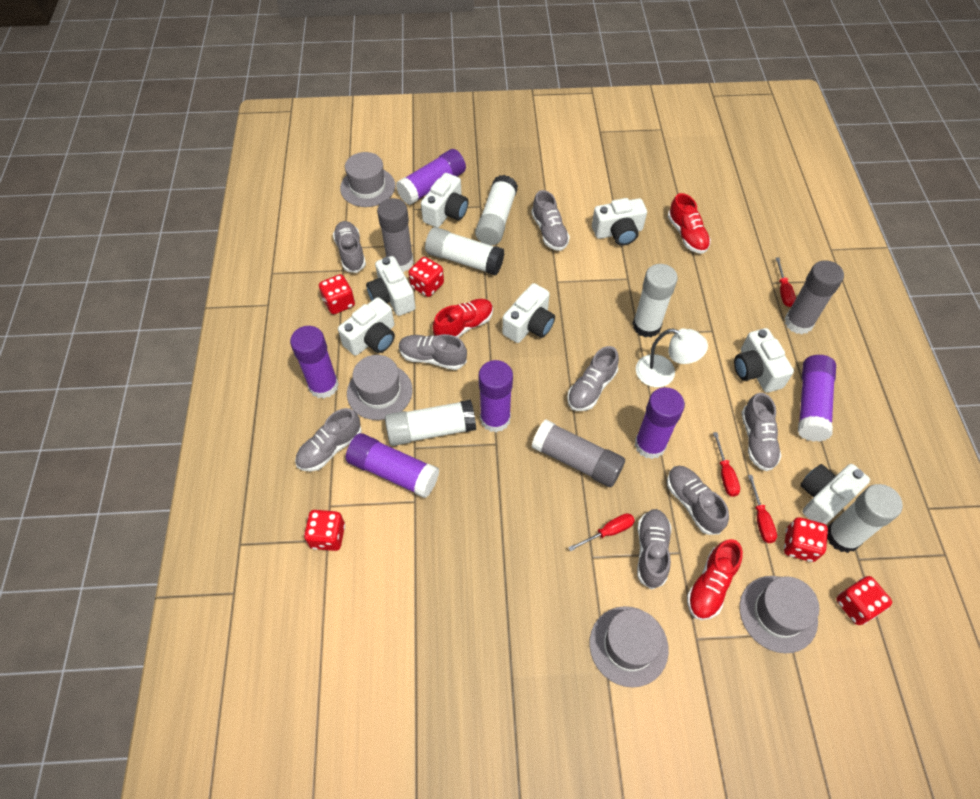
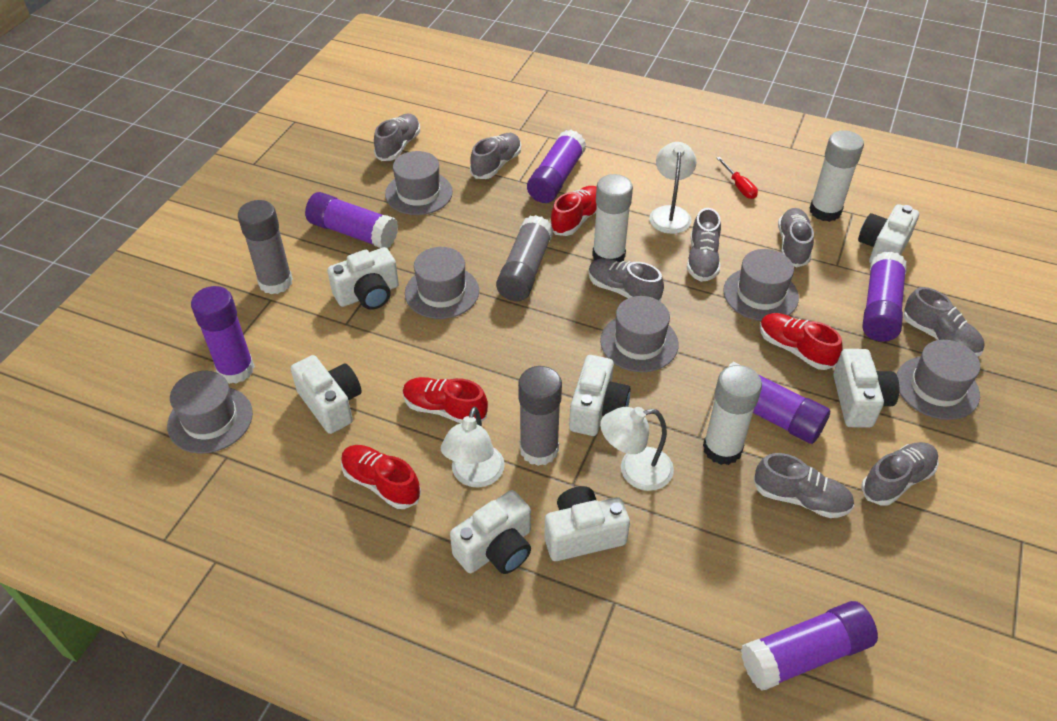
grey hat: [340,152,395,207] [347,355,413,420] [589,606,669,687] [739,576,819,653] = 4 -> [167,371,253,454] [385,151,453,215] [405,247,479,319] [600,296,679,372] [723,249,799,321] [897,340,980,420] = 6
red dice: [304,510,345,551] [319,274,355,314] [408,257,444,297] [784,517,828,562] [836,576,892,625] = 5 -> none = 0
red screwdriver: [568,513,635,551] [713,432,740,497] [748,475,777,543] [776,258,796,307] = 4 -> [717,157,758,199] = 1
red shoe: [433,299,493,338] [668,193,711,254] [687,539,743,620] = 3 -> [341,445,421,509] [403,377,488,424] [550,186,597,236] [760,313,843,370] = 4
white glue stick: [385,399,476,446] [425,227,504,275] [475,175,518,245] [633,264,678,337] [827,484,903,553] = 5 -> [592,174,633,262] [703,365,762,465] [810,130,864,222] = 3
white lamp: [636,328,708,387] = 1 -> [441,407,505,488] [600,407,674,491] [649,142,697,234] = 3

